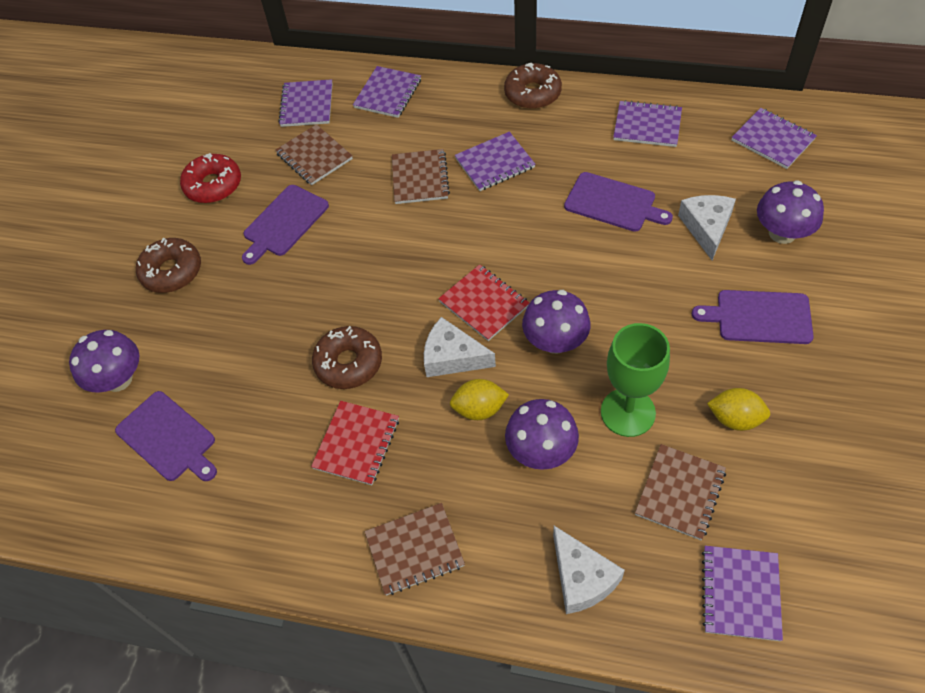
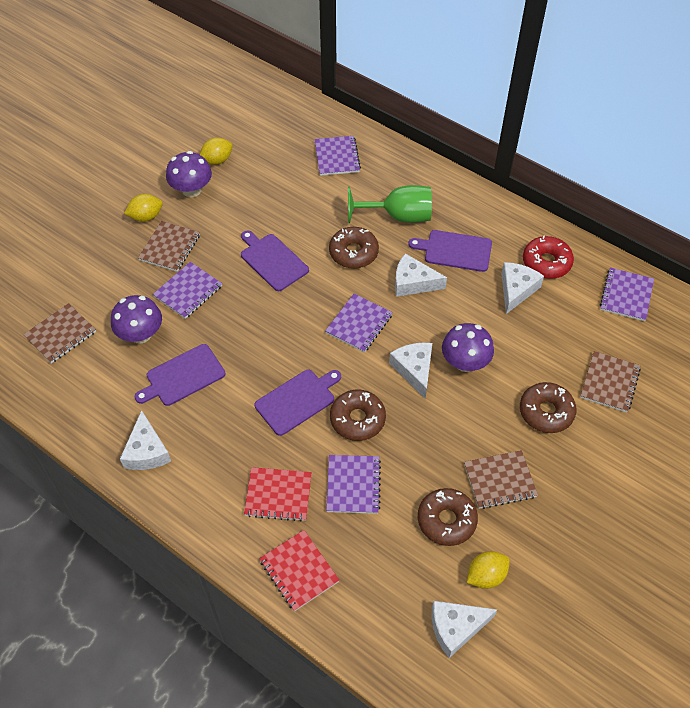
brown donut: [136,238,201,293] [312,326,382,389] [504,63,562,109] = 3 -> [329,227,379,269] [330,390,386,441] [418,488,478,546] [520,382,577,433] = 4
purple mushroom: [69,330,139,393] [505,399,579,470] [522,290,591,354] [757,180,824,244] = 4 -> [111,295,162,344] [166,151,212,197] [442,323,494,372] = 3
purple notebook: [278,79,333,127] [353,66,421,118] [455,132,535,191] [613,100,682,147] [702,546,783,641] [732,108,817,169] = 6 -> [153,262,222,319] [314,136,361,176] [325,293,393,353] [326,455,381,514] [600,267,654,321] = 5
white cheese: [424,317,496,377] [553,526,625,614] [678,195,736,260] = 3 -> [120,410,171,470] [389,343,432,398] [395,253,447,297] [432,601,498,658] [501,262,544,314] = 5
yellow lemon: [450,379,509,420] [707,388,770,431] = 2 -> [124,194,163,222] [200,138,233,165] [467,551,510,589] = 3

